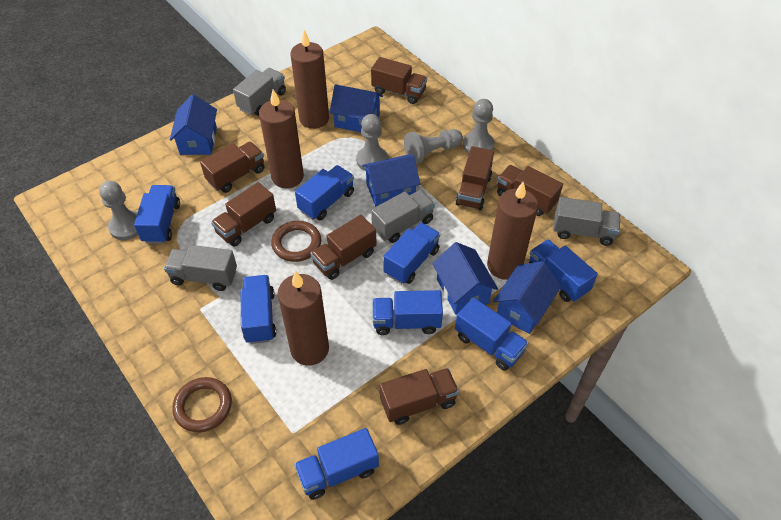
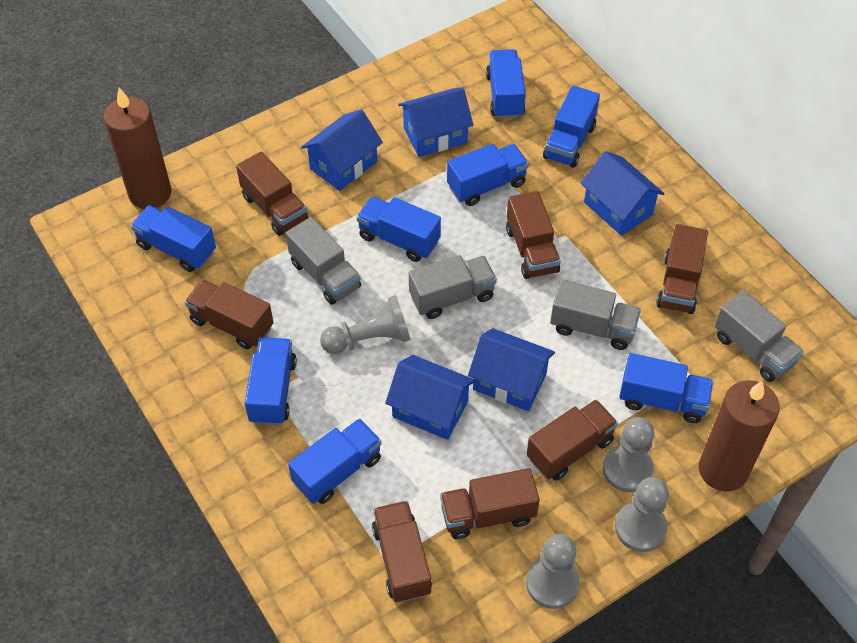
brown candle: [259,89,304,188] [278,271,329,366] [290,30,329,129] [487,182,538,280] = 4 -> [104,88,171,209] [699,380,780,492] = 2
brown ring: [172,377,232,432] [271,221,321,262] = 2 -> none = 0

